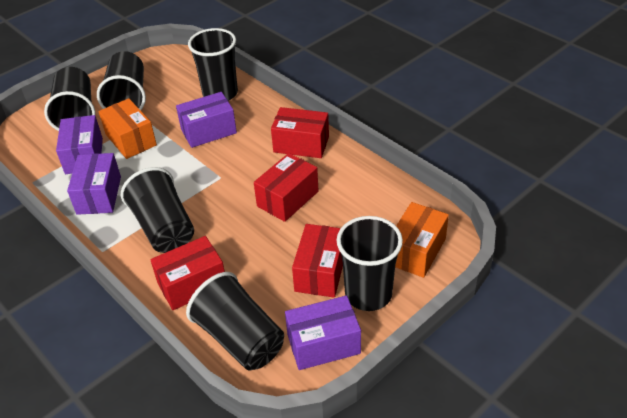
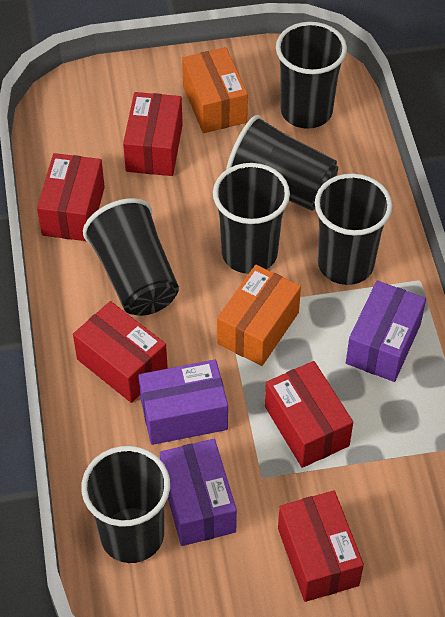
purple box: [56,115,103,174] [67,153,121,215] [176,92,237,148] [285,295,361,370] = 4 -> [138,360,228,445] [160,439,237,546] [346,281,426,382] = 3
red box: [150,236,225,310] [254,153,319,222] [271,107,329,158] [292,224,343,298] = 4 -> [37,153,105,241] [73,301,168,403] [123,92,183,176] [265,361,353,468] [278,490,364,602] = 5

